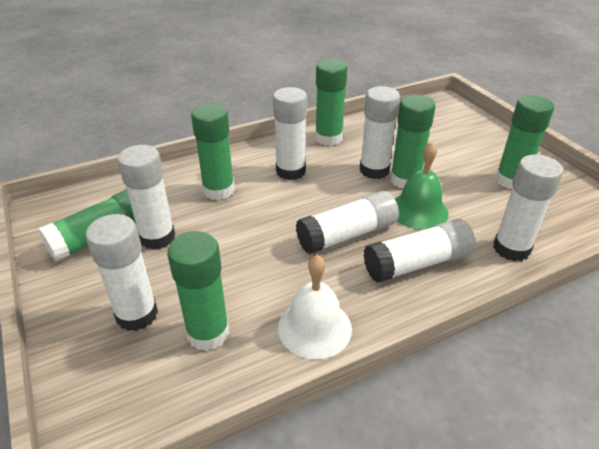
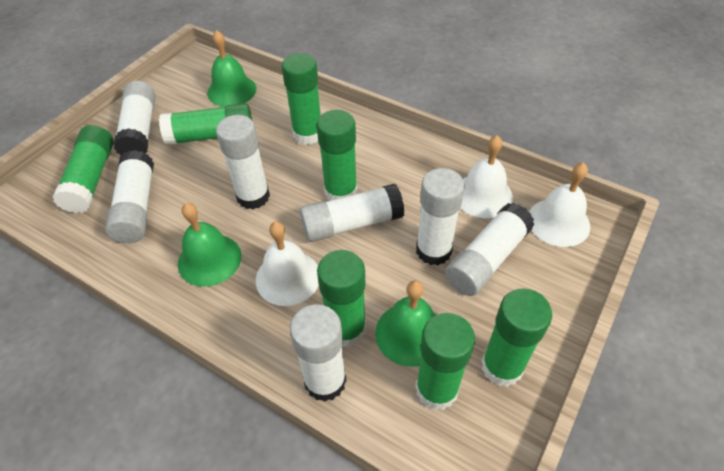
green bell: [395,142,449,230] = 1 -> [178,203,241,287] [207,30,256,107] [375,280,436,367] = 3
green glue stick: [38,190,136,262] [167,231,230,351] [191,104,235,200] [315,59,347,146] [390,95,436,188] [495,95,554,189] = 6 -> [53,125,114,214] [159,103,252,145] [281,53,321,145] [317,110,357,201] [317,250,366,348] [416,313,475,410] [481,288,552,387] = 7
white bell: [278,255,352,359] = 1 -> [256,222,319,306] [460,135,513,218] [529,162,590,247] = 3

